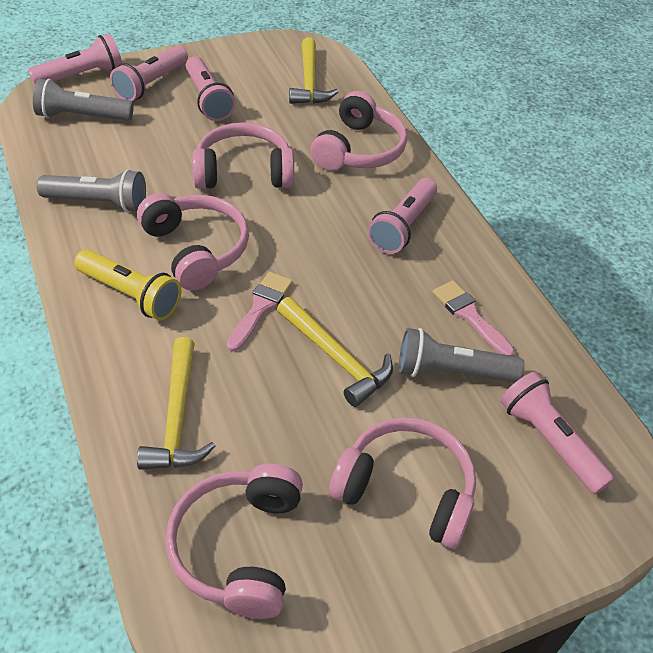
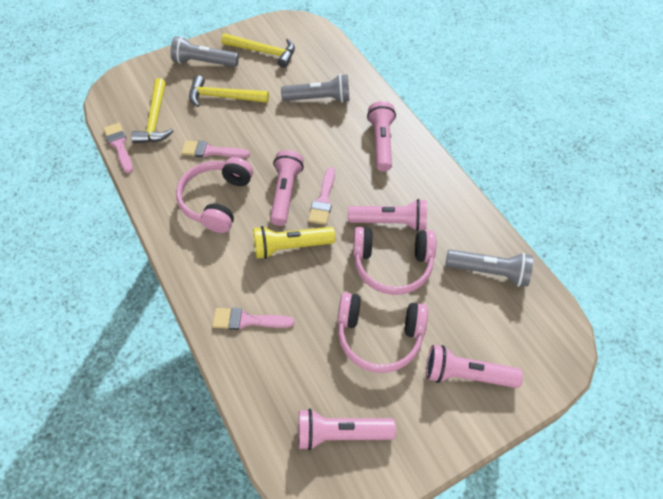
pink brush: [227,272,293,352] [433,280,515,356] = 2 -> [103,123,133,173] [181,140,250,158] [212,308,294,330] [308,167,335,225] = 4
pink headphones: [137,193,249,291] [165,464,303,619] [192,122,294,189] [311,91,407,171] [329,417,476,549] = 5 -> [176,157,253,233] [338,293,428,373] [353,227,436,295] = 3

